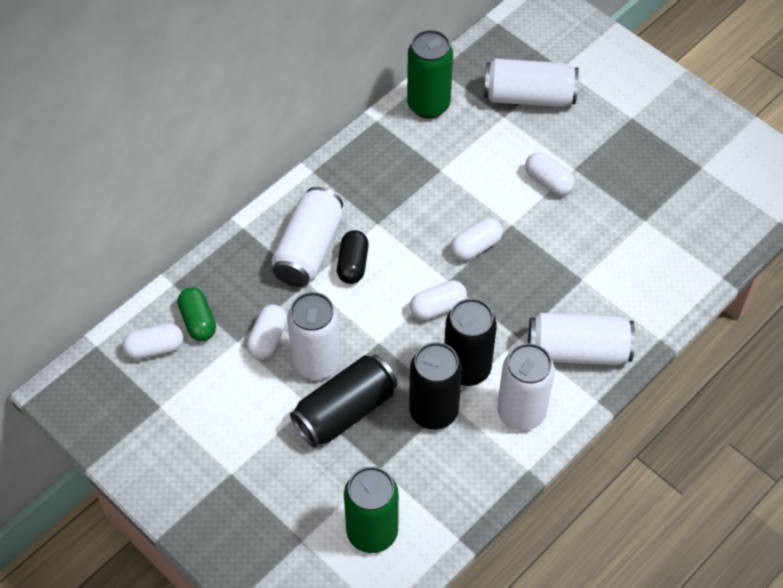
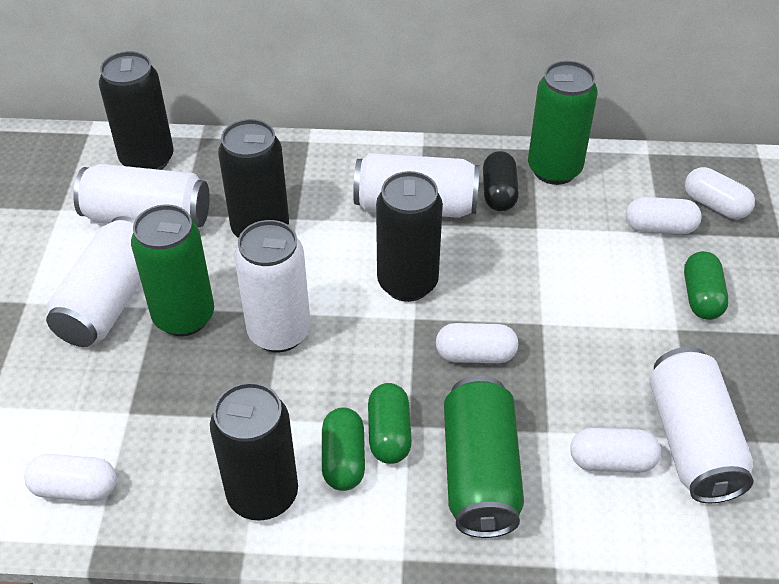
black can: [290,355,397,447] [409,342,462,430] [444,298,497,386] = 3 -> [99,51,174,170] [210,382,298,521] [218,119,289,238] [376,171,443,302] = 4
green can: [344,466,399,553] [407,30,453,119] = 2 -> [131,204,214,336] [444,376,524,538] [528,61,598,185] = 3
green capsule: [178,287,216,341] = 1 -> [322,407,365,491] [368,383,412,464] [684,251,729,320] = 3

